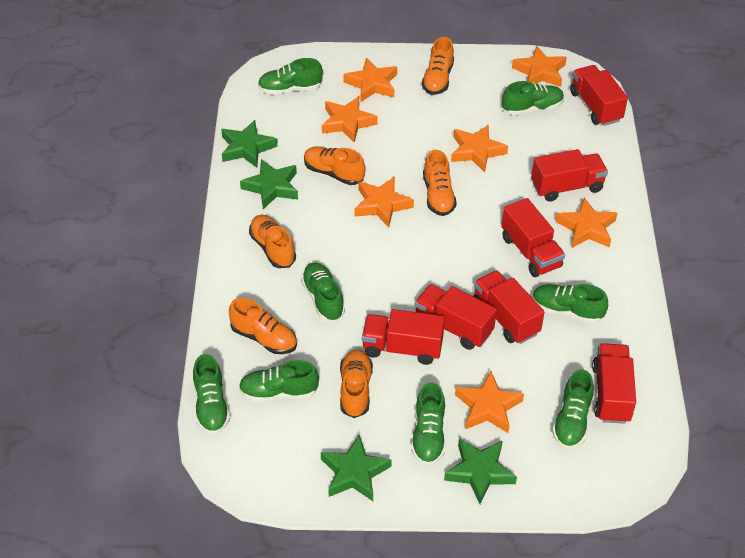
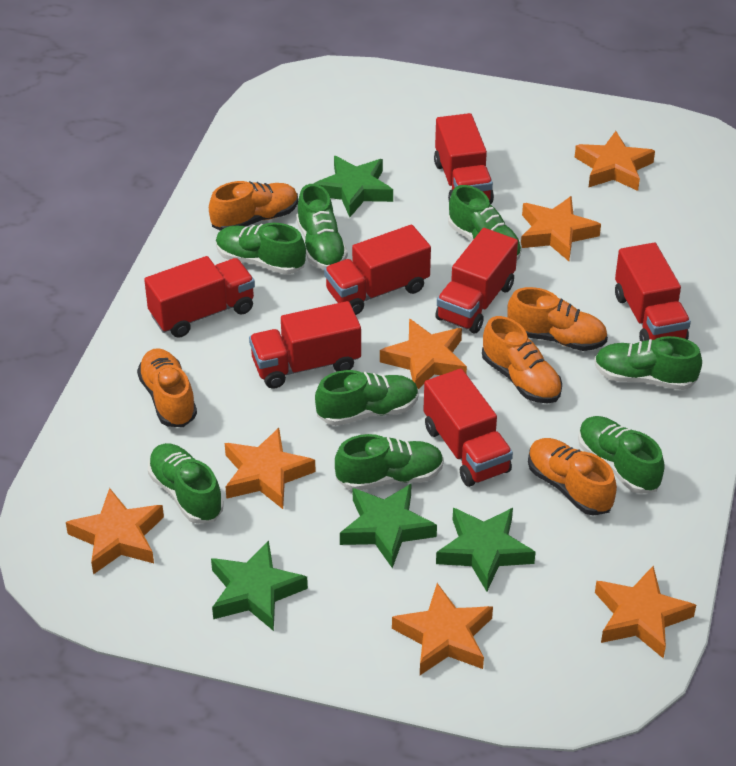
orange shoe: [229,298,297,354] [249,215,296,268] [304,146,365,185] [340,349,373,418] [422,37,454,95] [423,150,457,216] = 6 -> [137,348,197,427] [209,181,298,231] [482,316,562,404] [507,287,608,351] [528,438,617,516] = 5

